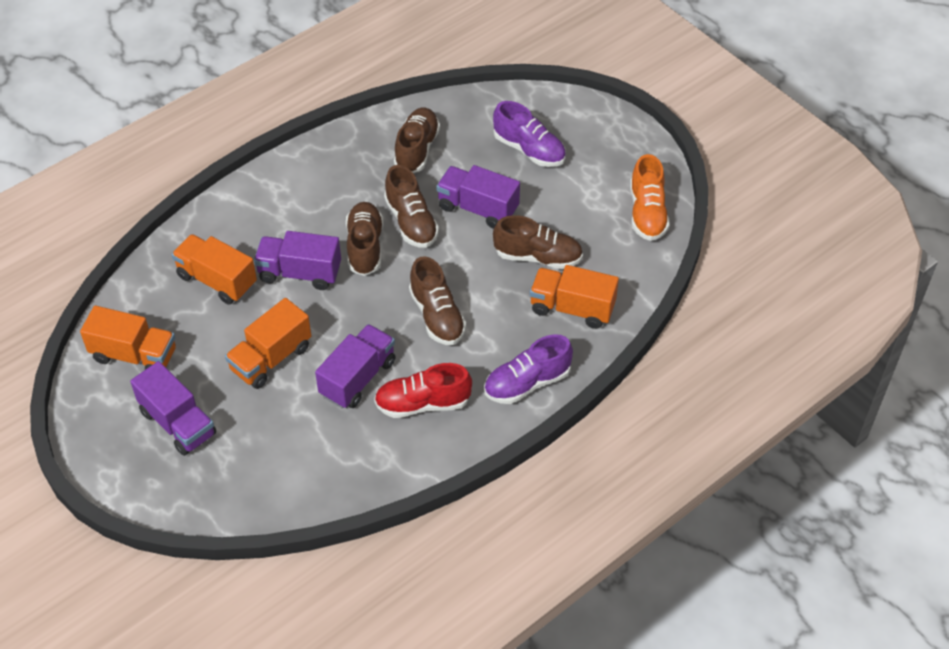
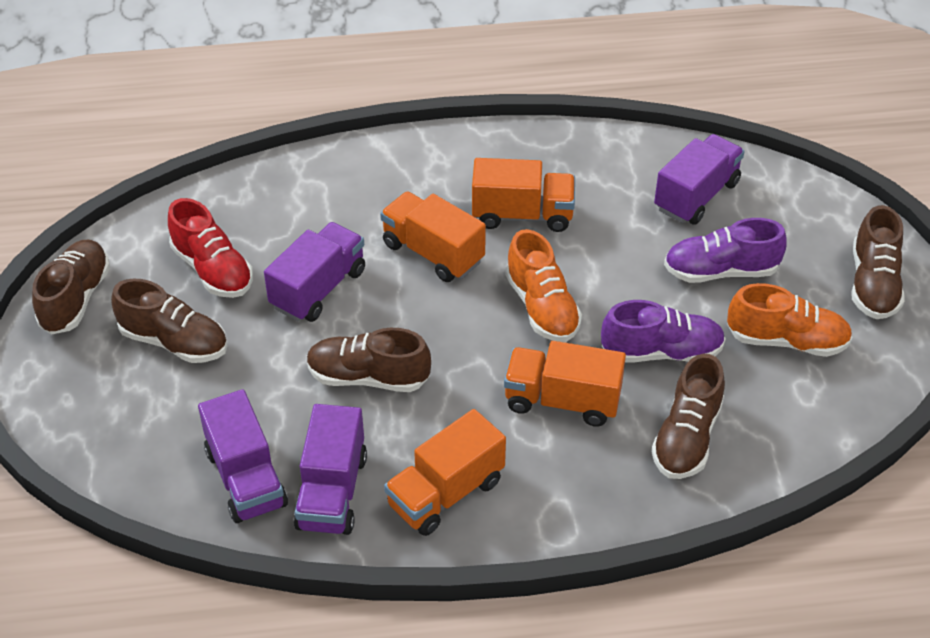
orange shoe: [630,154,670,241] = 1 -> [506,229,582,342] [727,283,853,357] = 2

